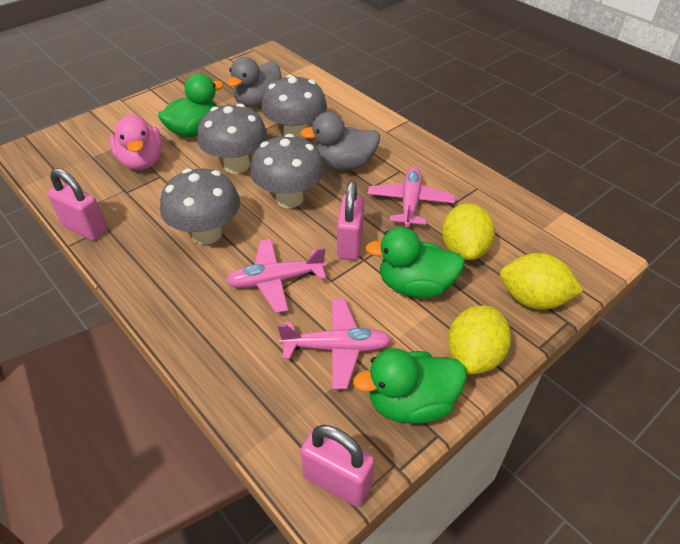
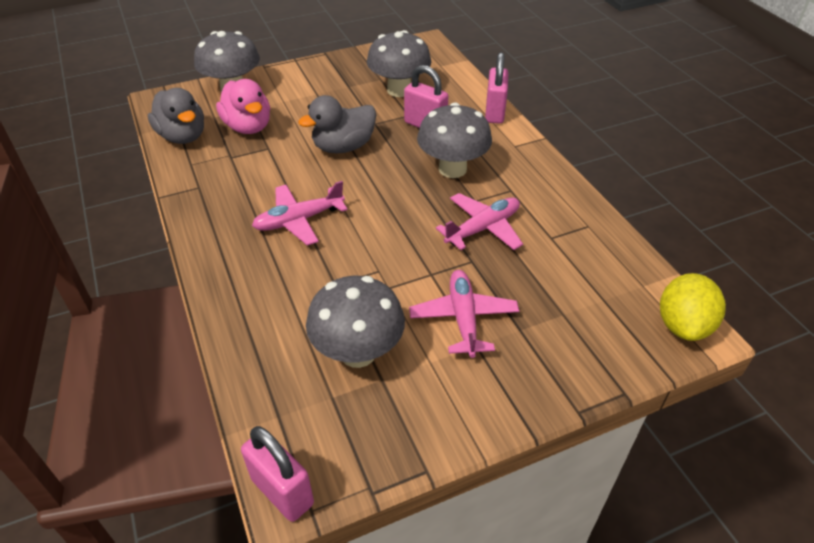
green duck: [158,74,224,138] [353,348,467,423] [365,227,465,298] = 3 -> none = 0
yellow lemon: [442,203,495,260] [448,305,511,374] [500,253,583,310] = 3 -> [660,273,726,341] = 1

